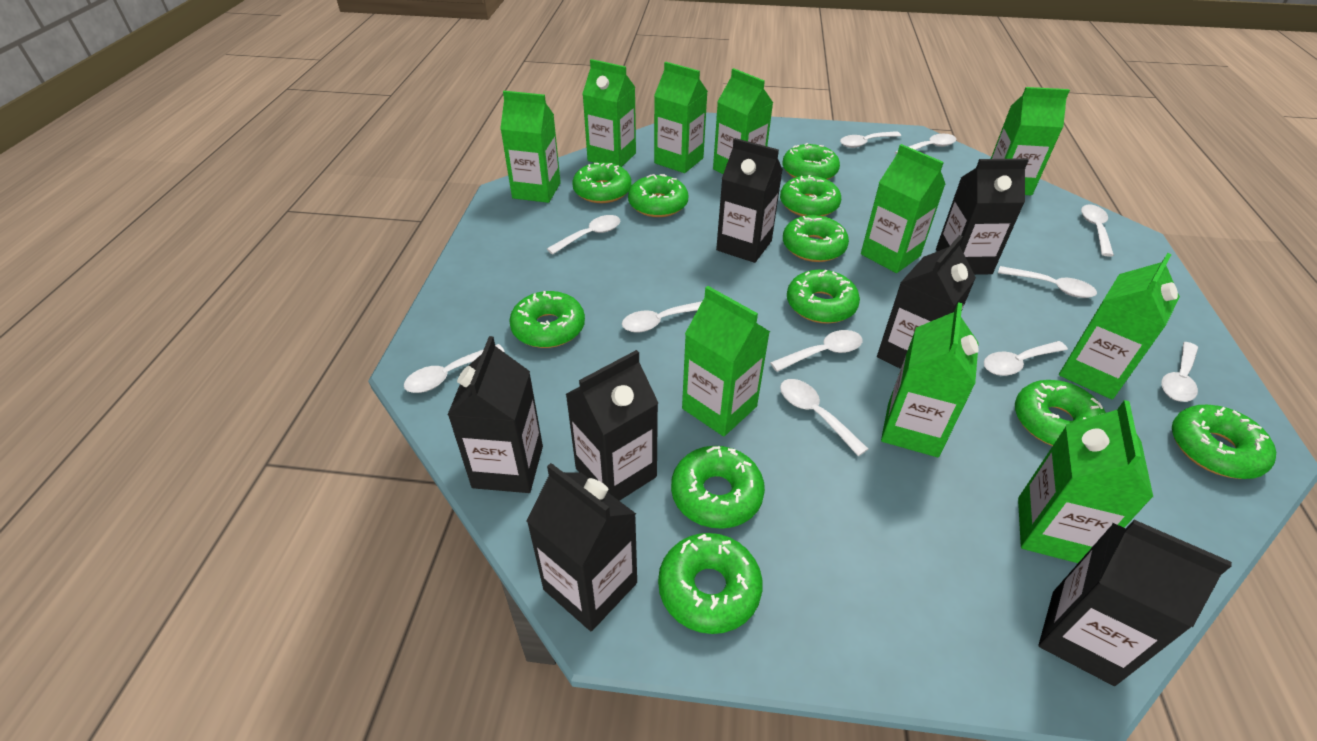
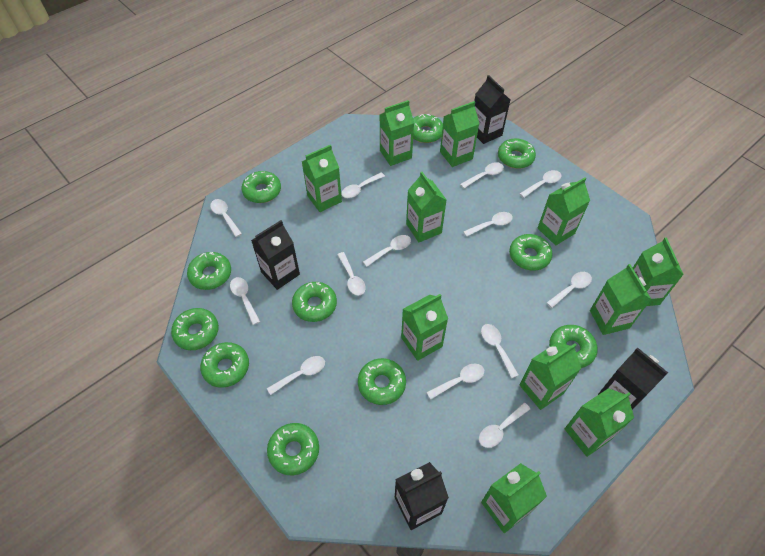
black carton: [448,336,543,493] [526,463,637,631] [566,350,658,501] [716,138,783,263] [877,235,976,369] [936,158,1029,275] [1039,520,1232,686] = 7 -> [251,220,300,290] [395,462,449,530] [475,75,510,144] [598,348,668,410] = 4
green carton: [500,91,561,203] [583,59,636,167] [654,62,708,173] [682,286,770,436] [713,68,773,174] [861,144,946,273] [881,302,979,457] [991,87,1070,195] [1018,400,1153,563] [1059,253,1180,399] = 10 -> [302,145,342,212] [380,100,414,166] [401,294,448,361] [406,172,446,242] [440,101,479,167] [481,463,547,533] [520,342,581,410] [538,177,590,245] [565,388,634,457] [590,264,652,335] [633,238,684,306] = 11
white spoon: [404,344,505,393] [547,215,620,255] [622,301,702,333] [770,330,862,372] [780,379,868,456] [840,131,901,148] [895,134,957,155] [984,341,1068,376] [998,266,1097,298] [1081,205,1114,257] [1161,342,1198,402] = 11 -> [210,199,242,237] [230,277,260,325] [267,356,325,395] [337,252,366,296] [342,172,385,198] [363,235,411,267] [426,364,484,400] [460,162,504,188] [463,212,513,237] [479,403,530,448] [481,324,518,378] [520,170,561,198] [547,272,592,308] = 13

